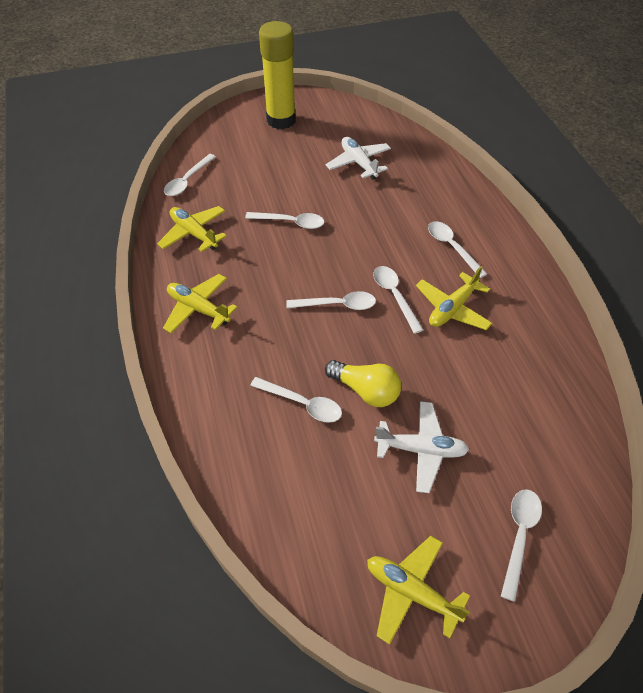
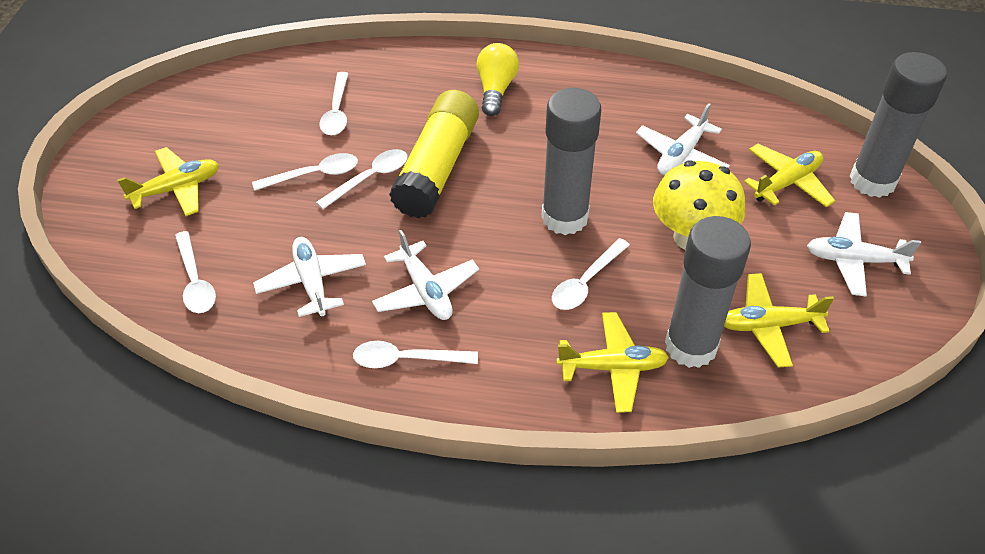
grey glue stick: none = 0 -> [541,88,601,235] [665,216,751,368] [850,52,947,198] = 3
white plane: [326,137,391,180] [374,401,469,493] = 2 -> [253,237,366,317] [372,230,479,320] [636,103,730,175] [807,212,921,296] = 4
white spoon: [164,154,216,196] [245,212,324,229] [250,377,342,423] [286,291,376,310] [373,266,423,334] [428,221,487,278] [501,489,542,602] = 7 -> [175,231,216,313] [252,153,358,191] [316,149,408,209] [320,72,349,135] [353,341,478,368] [552,238,630,310] = 6
yellow mushroom: none = 0 -> [653,160,746,250] = 1

